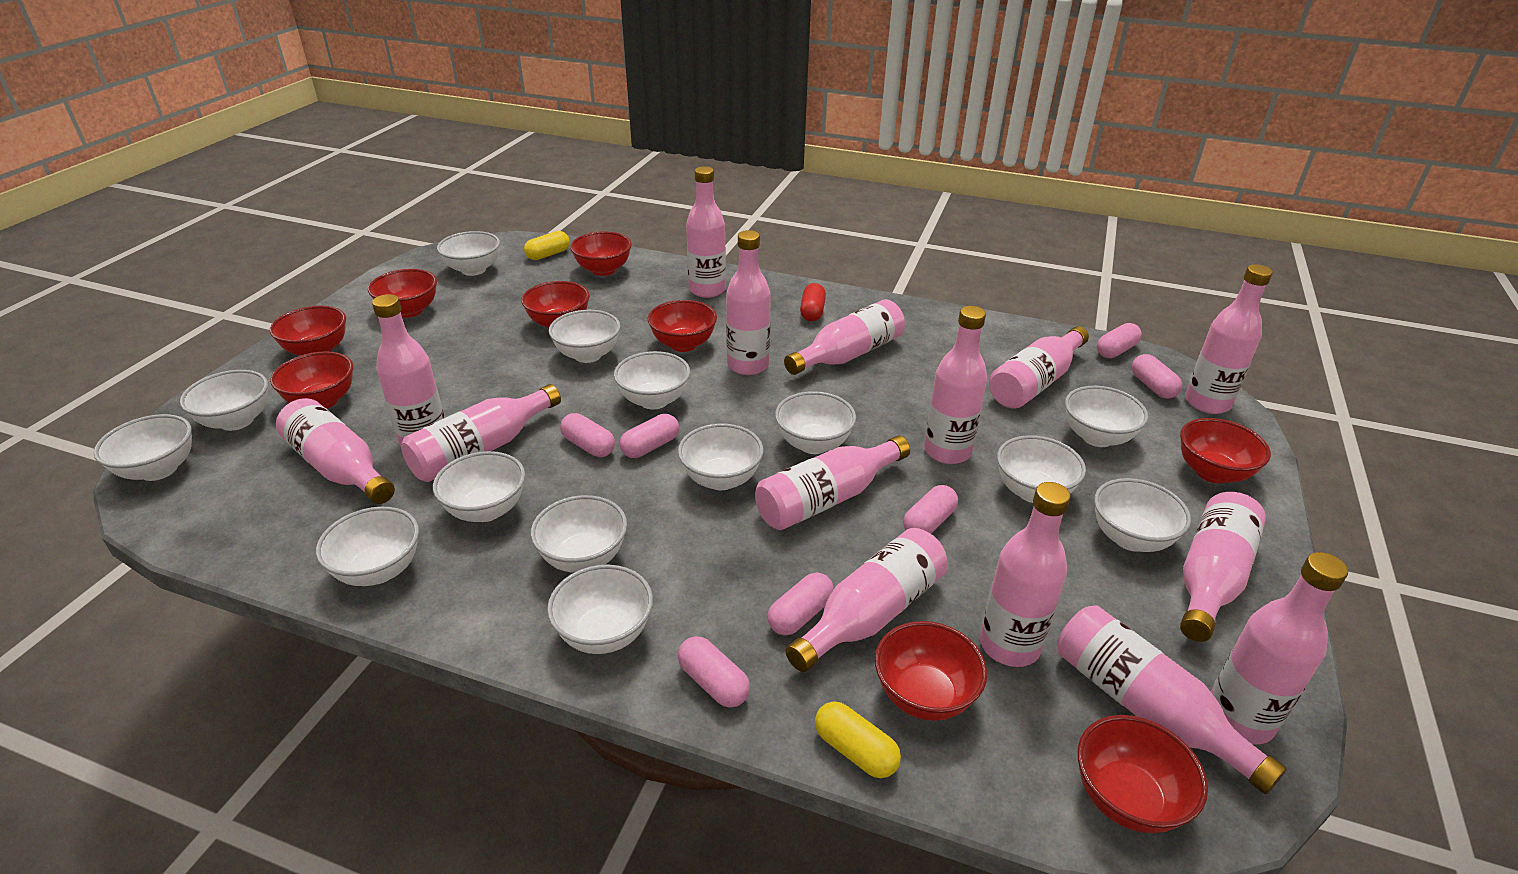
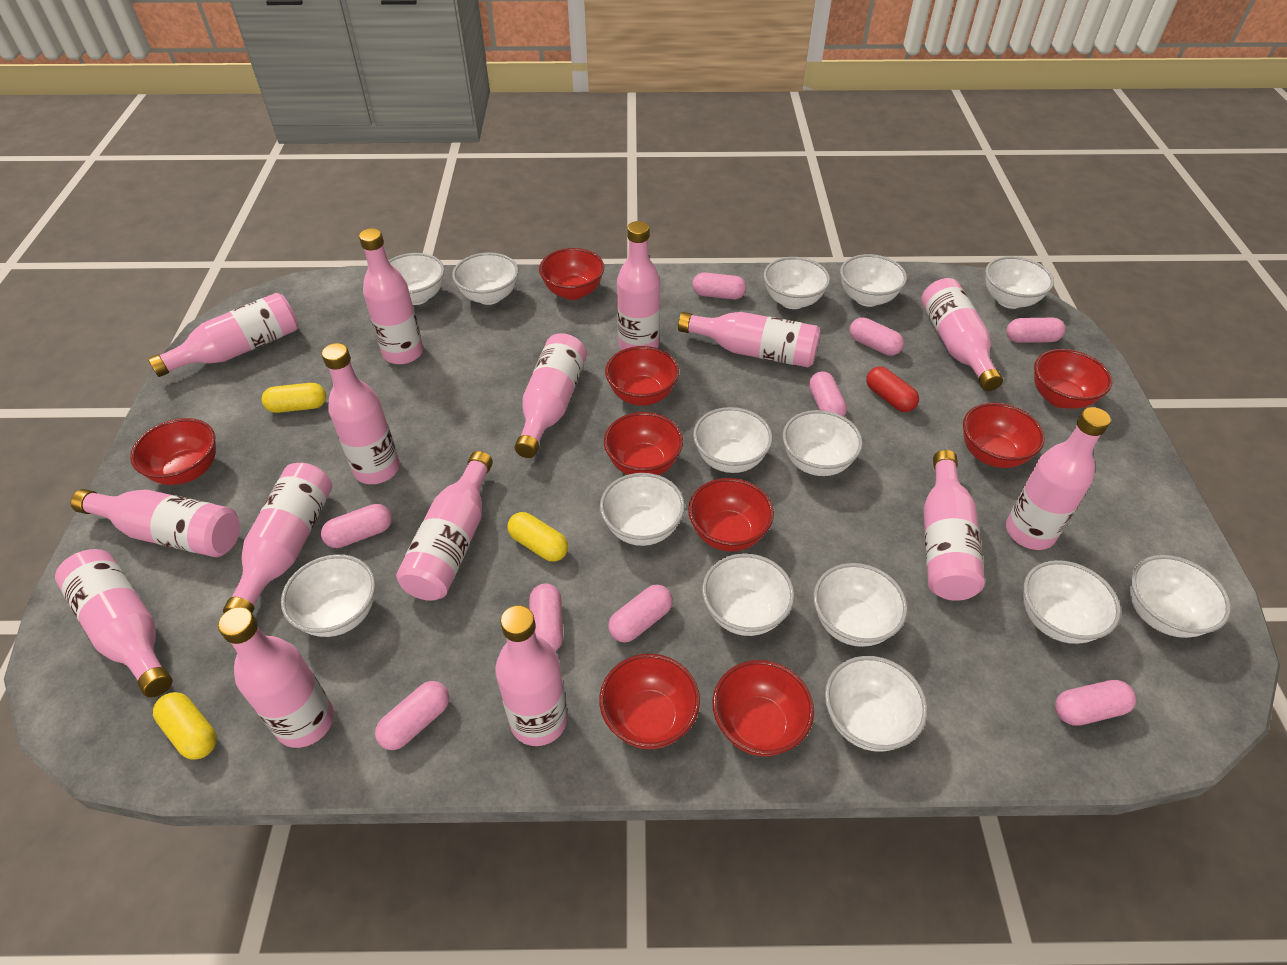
pink capsule: [560,413,615,457] [619,414,679,458] [678,636,750,708] [767,573,834,636] [903,485,958,534] [1097,323,1142,358] [1132,354,1183,399] = 7 -> [321,504,392,548] [375,681,449,750] [529,584,563,651] [608,585,673,643] [692,272,746,300] [809,371,847,417] [849,317,904,356] [1006,318,1065,343] [1055,680,1136,726] = 9
yellow capsule: [524,231,570,260] [815,702,901,778] = 2 -> [153,692,217,760] [262,383,326,413] [507,512,568,562] = 3

